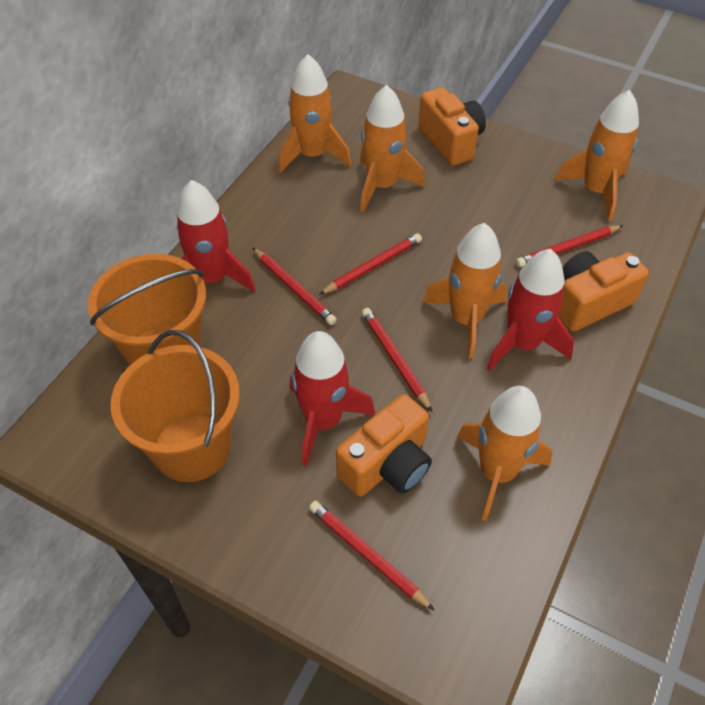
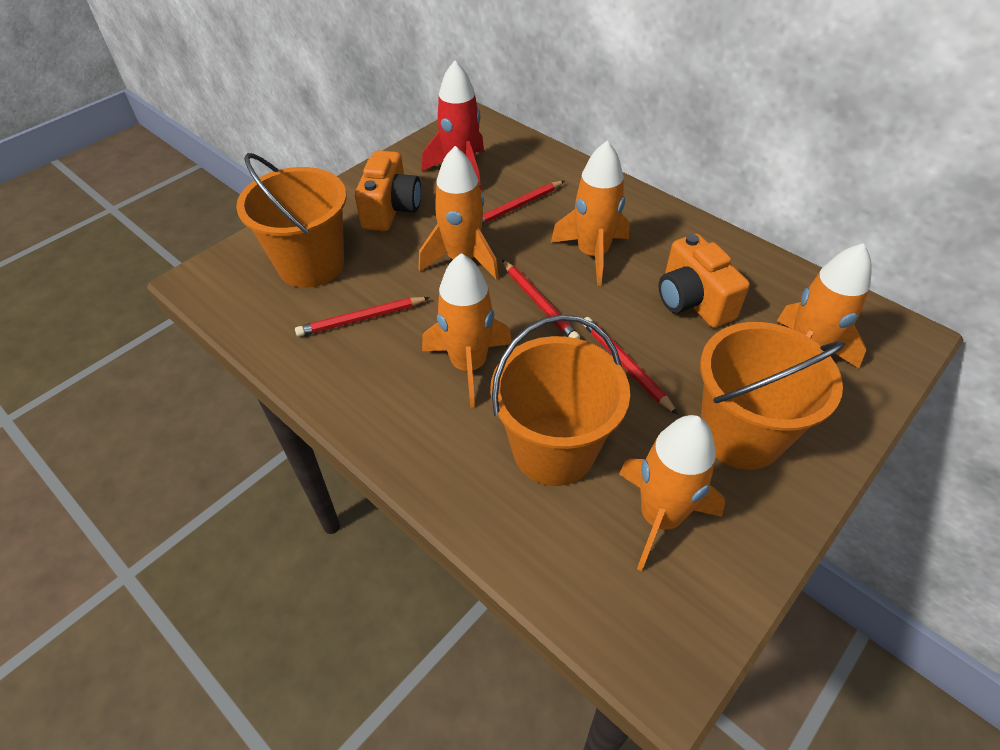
orange bucket: [88,254,206,365] [110,330,240,482] = 2 -> [236,153,347,288] [490,315,630,486] [700,322,846,470] = 3
orange camera: [336,394,432,497] [418,87,486,166] [558,251,649,332] = 3 -> [355,150,421,231] [658,234,750,328] = 2
red pencil: [252,247,337,325] [309,501,435,611] [319,233,422,295] [362,308,432,412] [516,225,623,267] = 5 -> [295,297,430,337] [482,181,564,225] [502,260,580,339] [583,317,678,415] = 4
red rocket: [177,180,256,292] [290,331,375,466] [487,249,574,371] = 3 -> [422,60,484,191] = 1

